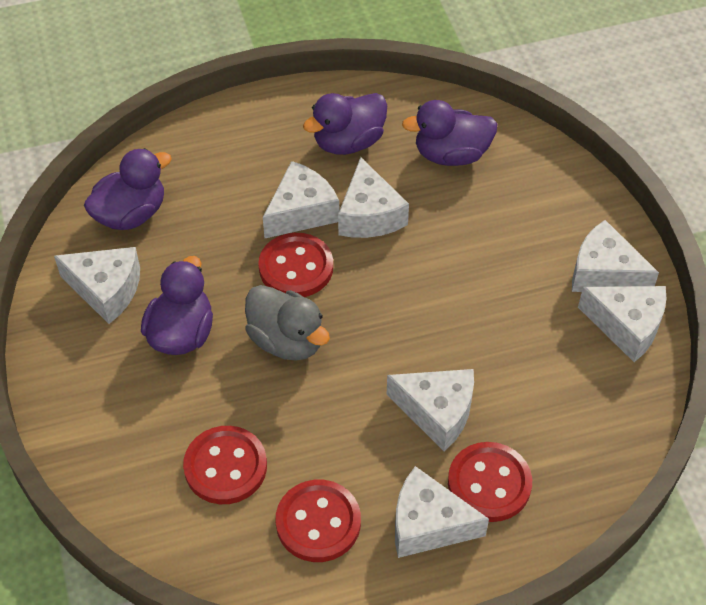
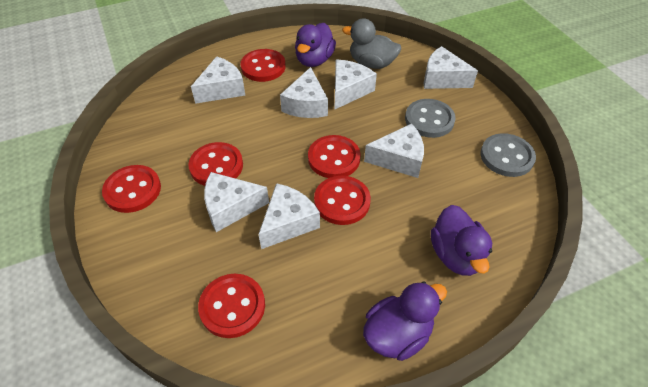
grey button: none = 0 -> [405,99,456,138] [480,133,536,177] = 2
purple duck: [84,148,172,230] [141,256,213,355] [303,93,387,155] [402,100,497,166] = 4 -> [295,23,336,67] [363,281,447,361] [431,205,492,276] = 3
red button: [183,426,267,504] [258,233,333,297] [276,480,361,562] [448,442,532,522] = 4 -> [102,165,161,213] [188,142,243,186] [198,274,265,338] [241,49,286,82] [308,135,361,178] [314,176,371,225] = 6

